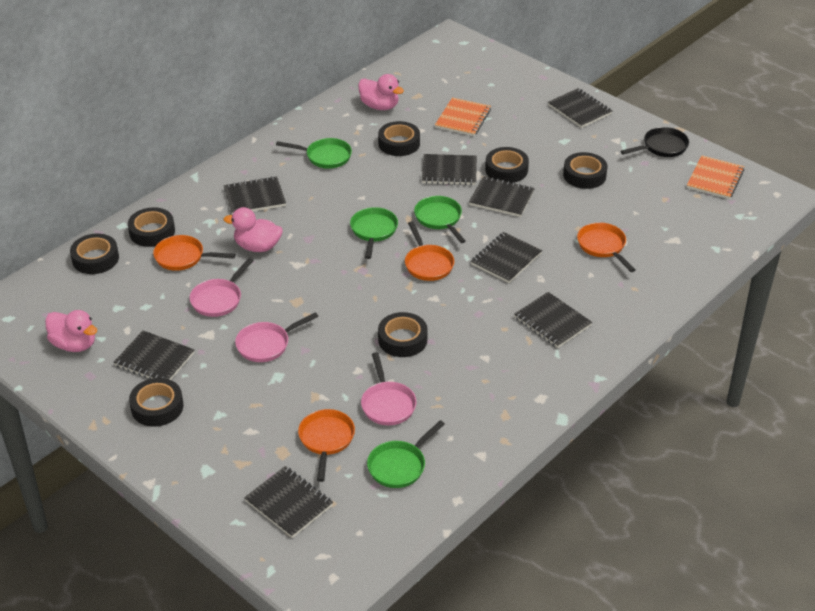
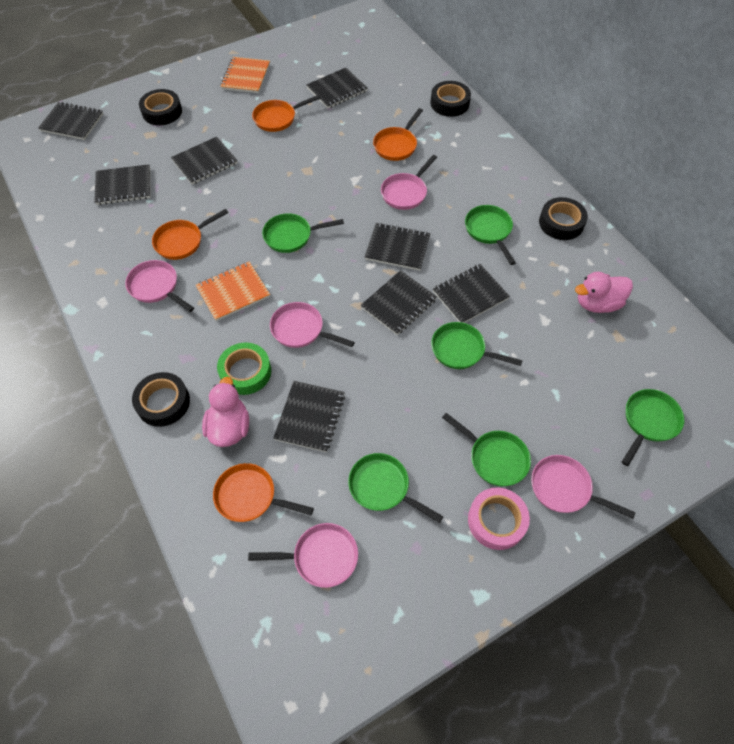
black pan: [621,127,689,157] = 1 -> none = 0
black tape: [70,234,119,274] [128,207,175,247] [129,378,184,427] [378,121,420,156] [378,312,428,357] [485,147,529,183] [563,152,608,189] = 7 -> [132,372,190,427] [139,89,182,125] [430,81,471,117] [539,197,588,240] = 4
green pan: [276,138,352,169] [350,207,398,259] [367,420,445,488] [414,196,466,243] = 4 -> [262,213,344,253] [348,453,444,523] [431,322,523,369] [442,413,531,486] [465,205,516,265] [622,389,684,466] = 6
green tape: none = 0 -> [217,342,271,395] = 1
pink duck: [45,310,97,352] [224,207,283,252] [358,74,404,110] = 3 -> [202,377,249,447] [575,272,633,313] = 2
pink pan: [190,258,254,317] [235,312,319,362] [361,352,416,425] = 3 -> [125,260,194,312] [248,523,358,588] [270,302,355,348] [381,155,437,210] [531,455,636,519] = 5
pink tape: none = 0 -> [468,488,530,550] = 1

